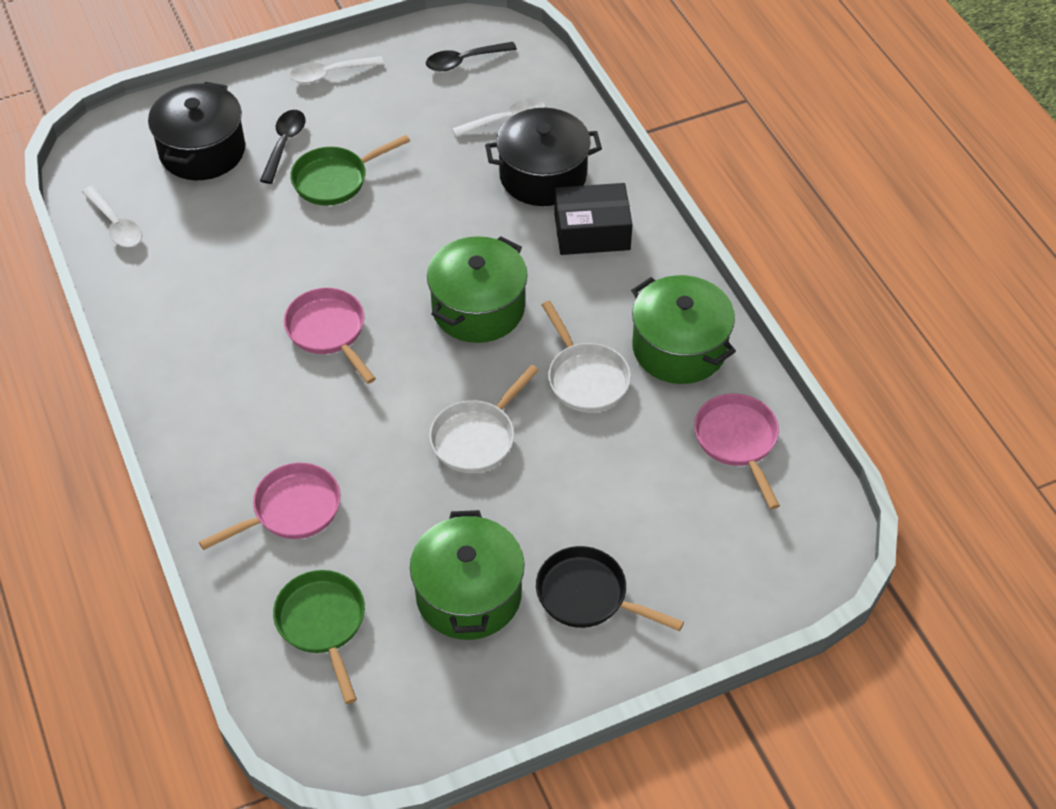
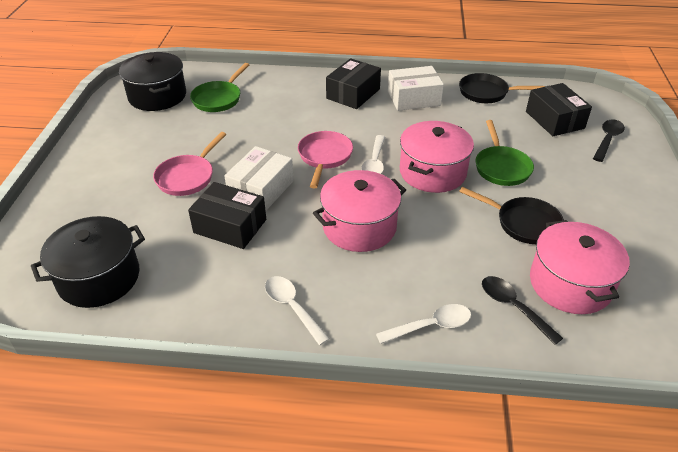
black box: [554,183,633,255] = 1 -> [188,182,266,249] [326,58,381,109] [526,83,592,136] = 3
black pan: [536,546,684,631] = 1 -> [459,73,545,103] [459,187,564,244] = 2
green pot: [410,510,524,640] [427,236,528,343] [631,275,736,384] = 3 -> none = 0
pink pan: [199,463,341,550] [284,288,376,384] [694,393,780,509] = 3 -> [153,132,226,196] [298,131,353,189] = 2
pink pot: none = 0 -> [313,170,406,252] [400,121,474,193] [530,220,630,314] = 3
white box: none = 0 -> [224,146,294,211] [388,66,444,111] = 2
white pan: [429,365,539,473] [542,301,631,412] = 2 -> none = 0

